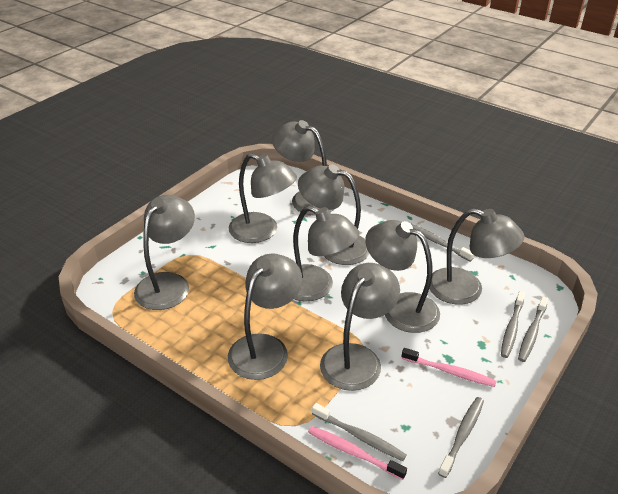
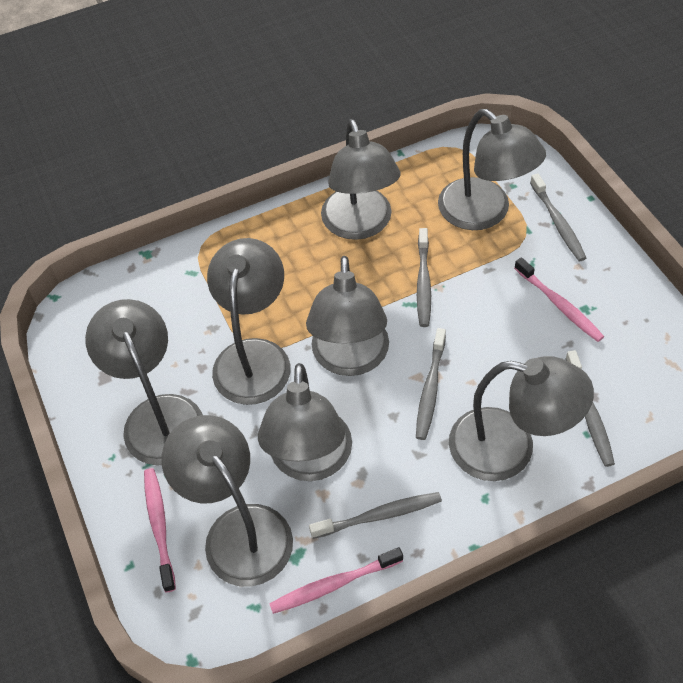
grey lamp: [134,195,195,310] [228,254,302,380] [229,153,297,243] [272,120,334,216] [293,206,359,302] [298,164,369,265] [320,263,400,391] [365,220,440,333] [429,208,524,305] = 9 -> [85,299,203,466] [162,415,293,587] [207,238,290,405] [258,363,352,481] [306,256,389,376] [321,119,401,240] [438,109,546,230] [449,356,594,481] = 8
pink toothbrush: [308,426,407,480] [401,348,496,387] = 2 -> [144,468,176,593] [269,547,403,614] [514,257,604,342] = 3

